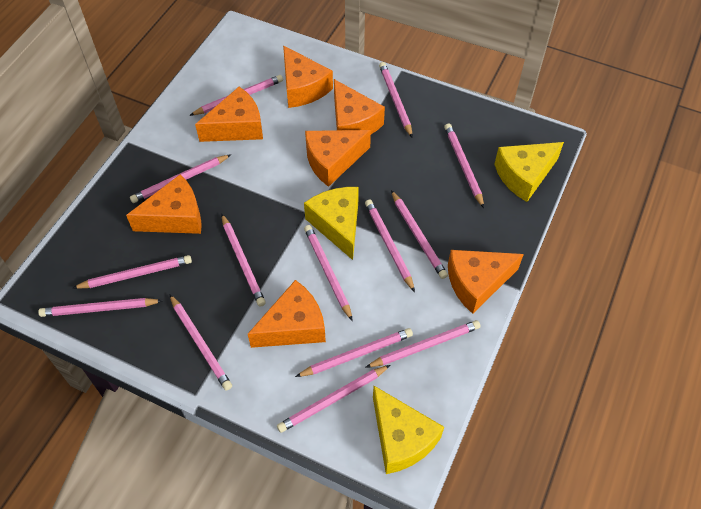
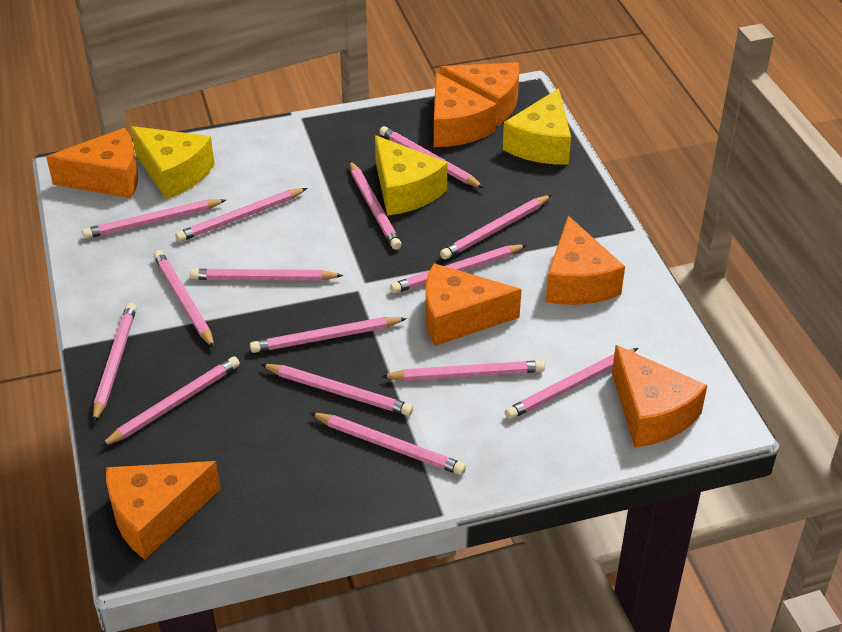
pink pencil: [38,298,163,317] [73,255,192,289] [130,154,231,203] [170,295,232,391] [189,75,283,116] [222,214,266,307] [277,365,390,433] [295,328,413,377] [304,225,353,321] [365,199,415,292] [365,320,481,368] [379,62,413,137] [391,190,448,279] [444,123,484,208] = 14 -> [82,199,226,239] [93,303,137,423] [100,356,240,447] [153,250,215,348] [175,188,307,242] [190,269,343,281] [250,317,407,353] [261,364,413,416] [310,413,466,475] [350,161,402,250] [380,126,484,188] [381,360,545,381] [390,244,527,293] [440,195,552,260] [505,348,638,419] = 15

